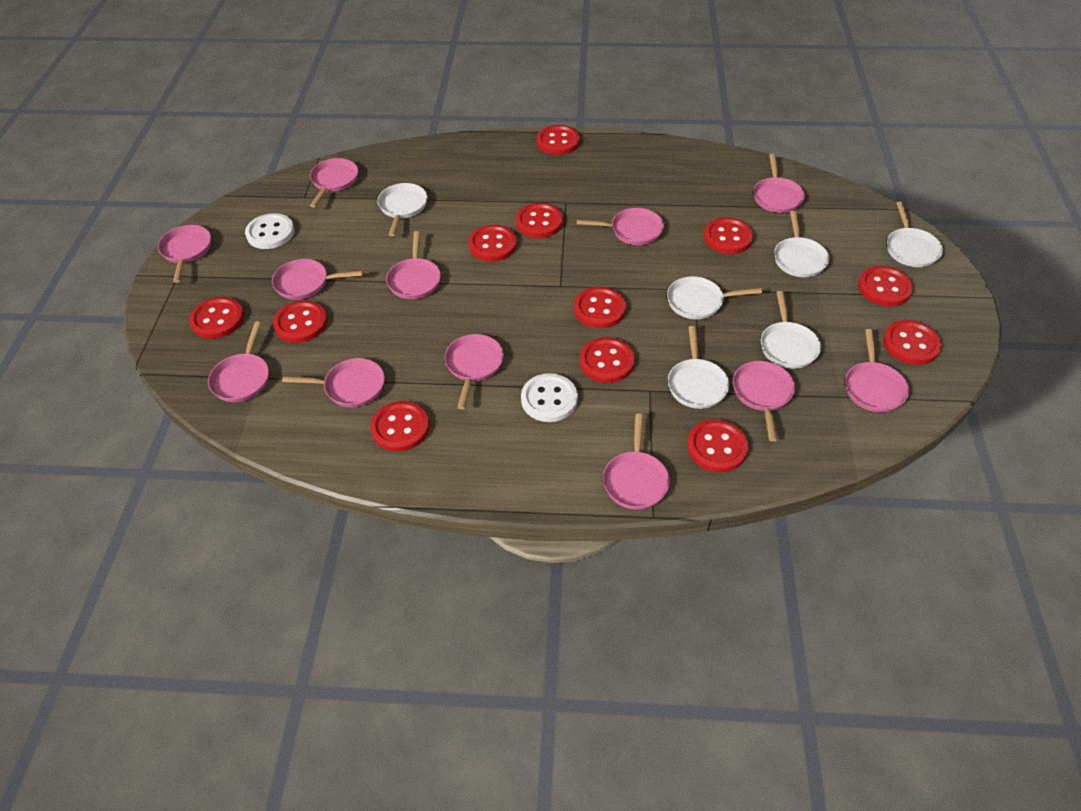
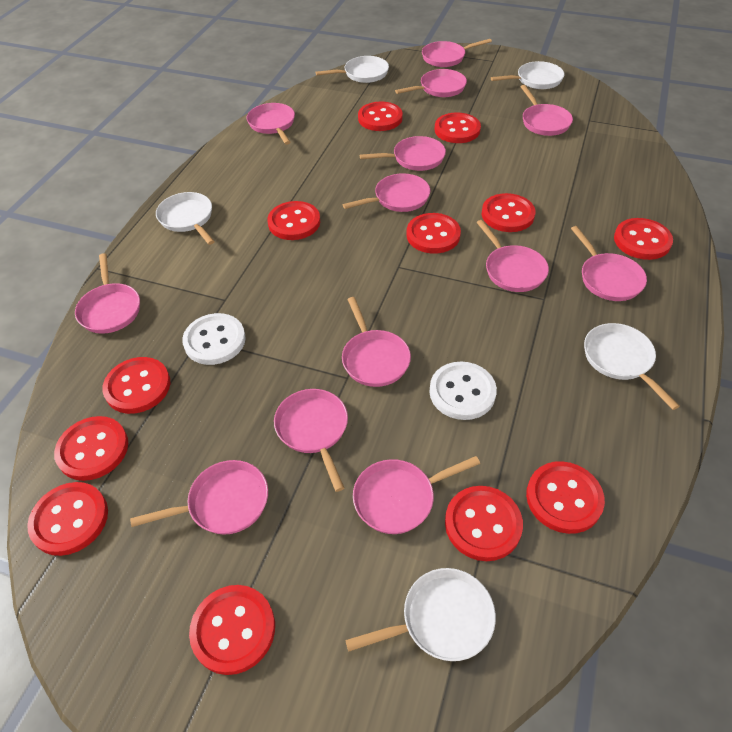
pink pan: [158,225,211,283] [208,322,269,402] [272,259,363,300] [282,358,385,407] [310,158,358,208] [386,231,441,299] [444,334,504,409] [577,208,664,245] [603,414,670,510] [733,361,795,442] [753,154,805,213] [845,329,909,412] = 12 -> [75,253,140,334] [130,460,268,535] [247,103,295,145] [274,389,348,492] [342,297,411,387] [343,173,430,212] [353,456,480,534] [360,136,446,171] [395,69,467,97] [422,39,492,67] [476,220,549,292] [520,85,573,136] [571,226,647,301] = 13
white pan: [377,183,427,236] [667,276,762,319] [668,326,729,409] [761,291,821,369] [774,211,829,277] [887,202,943,267] = 6 -> [156,192,215,245] [315,56,389,83] [345,568,496,661] [491,61,564,89] [584,323,680,410] = 5

